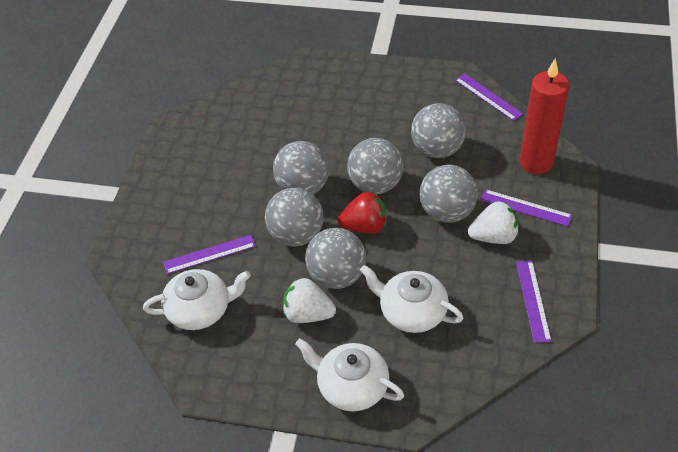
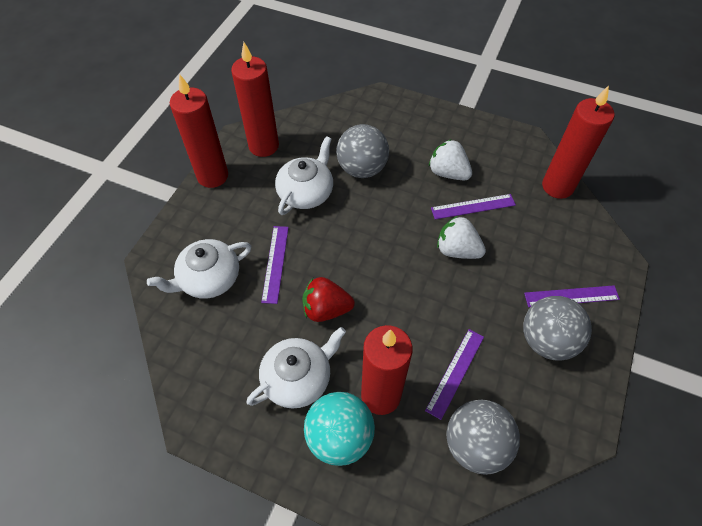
grey ball: [265,188,323,246] [273,141,329,194] [305,228,366,289] [347,138,404,194] [411,103,466,158] [419,165,478,223] = 6 -> [336,124,389,178] [446,400,520,475] [523,296,592,361] = 3
red candle: [520,58,569,174] = 1 -> [170,74,228,188] [231,42,279,157] [361,325,413,415] [542,85,615,199] = 4
turquoise ball: none = 0 -> [304,392,375,466] = 1

